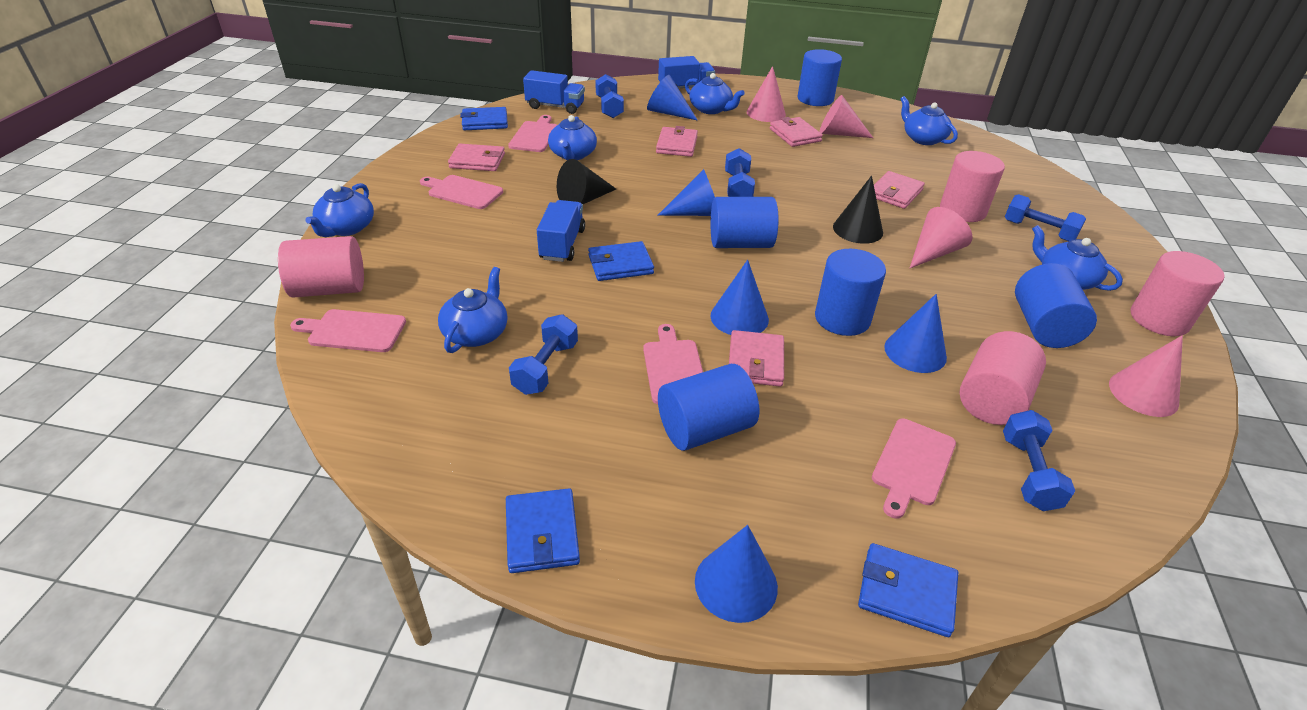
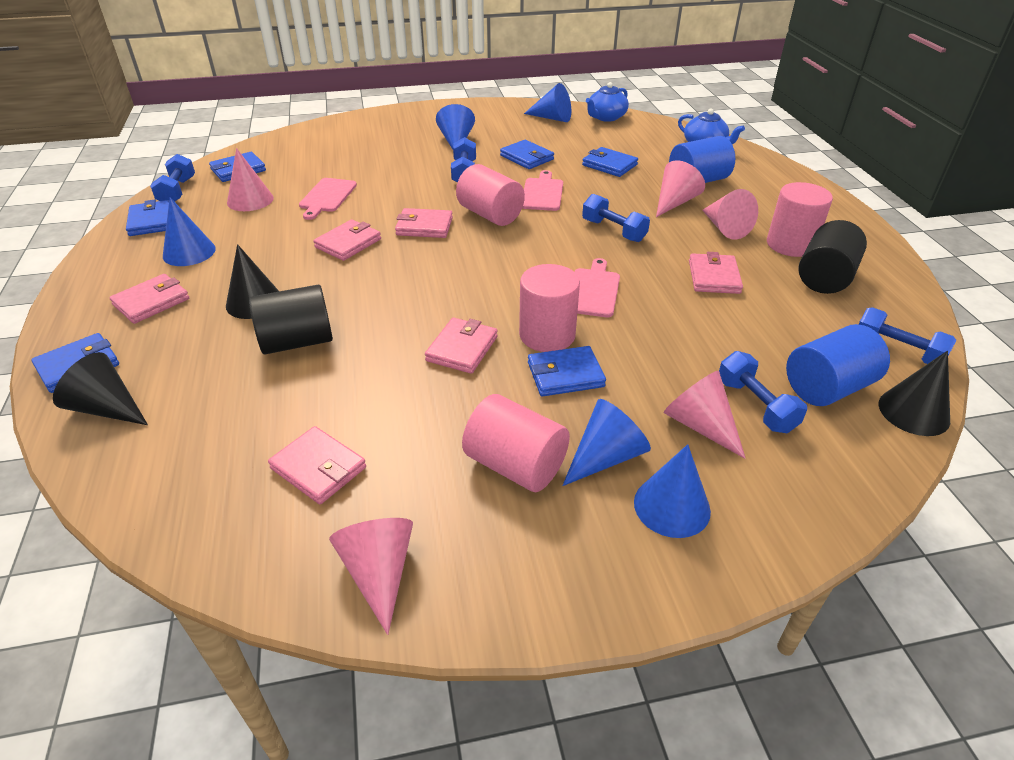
black cone: [557,159,616,204] [833,176,883,244] = 2 -> [53,352,148,425] [226,244,279,319] [878,351,950,436] = 3
black cylinder: none = 0 -> [249,285,333,354] [798,220,867,294] = 2
blue cylinder: [658,364,759,451] [711,197,778,248] [798,49,842,106] [815,249,886,336] [1015,263,1097,348] = 5 -> [669,136,735,183] [786,324,890,406] = 2
blue teapot: [305,183,374,237] [438,267,507,353] [548,115,597,160] [685,73,745,114] [901,96,958,145] [1032,225,1123,291] = 6 -> [586,82,629,122] [678,108,745,144] = 2
blue truck: [523,70,585,114] [537,200,585,262] [658,56,715,88] = 3 -> none = 0
blue wallet: [460,107,508,130] [506,488,580,573] [588,241,654,281] [858,543,958,637] = 4 -> [31,333,119,393] [126,200,169,236] [209,152,266,182] [500,140,554,169] [528,346,606,397] [582,147,638,177] = 6
pink cone: [747,66,786,122] [819,95,873,138] [909,207,972,269] [1109,335,1183,417] = 4 -> [227,148,274,211] [329,518,413,635] [656,160,705,217] [664,371,746,459] [702,189,758,240] = 5
pink cutting board: [290,309,406,352] [420,175,503,209] [508,115,557,152] [643,324,703,404] [872,418,956,519] = 5 -> [299,178,357,220] [522,170,563,211] [574,258,620,317] = 3
pink wallet: [448,144,505,171] [656,126,698,157] [729,330,784,387] [770,117,823,147] [874,171,925,209] = 5 -> [109,274,189,324] [268,426,366,504] [313,219,381,261] [395,208,453,238] [425,318,498,374] [689,252,743,294] = 6

